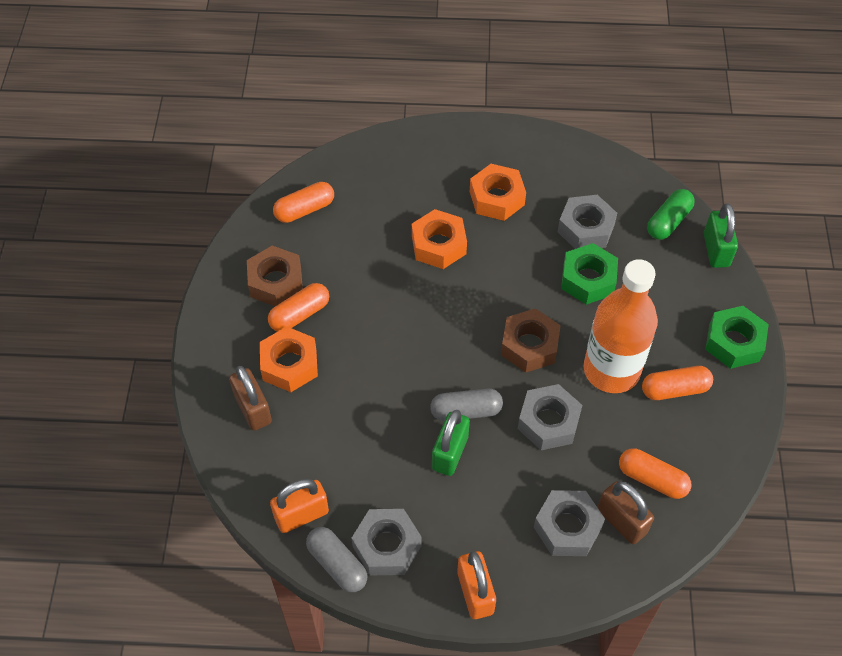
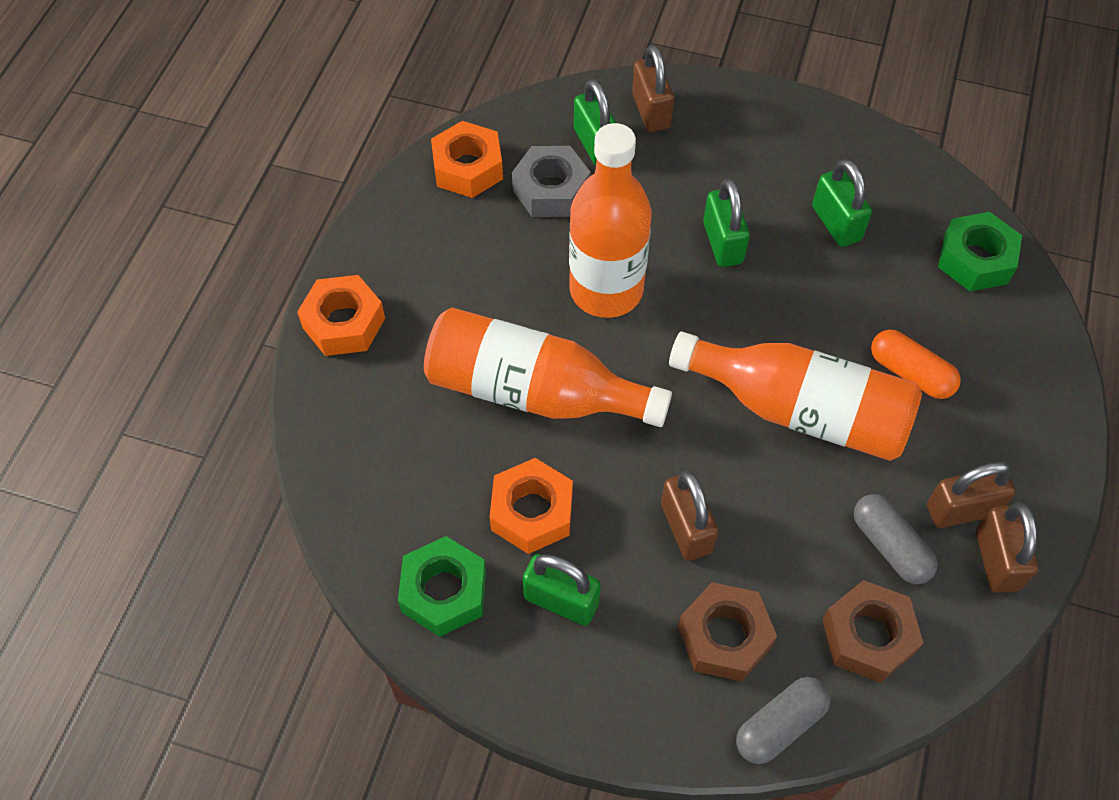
brown padlock: [229,366,272,431] [597,481,654,544] = 2 -> [632,44,674,132] [661,470,719,561] [927,462,1015,528] [976,502,1038,593] = 4
green capsule: [647,189,695,240] = 1 -> none = 0
green padlock: [432,410,470,476] [704,203,738,268] = 2 -> [522,554,601,626] [574,79,616,166] [703,178,750,267] [812,159,872,247] = 4
grey nut: [352,509,422,575] [518,384,582,450] [534,490,605,556] [558,195,617,249] = 4 -> [512,146,590,217] = 1
orange bottle: [584,259,658,393] = 1 -> [424,308,672,427] [569,123,652,318] [669,332,922,461] = 3
orange capsule: [268,283,329,332] [273,182,334,223] [619,448,691,499] [642,366,713,400] = 4 -> [871,329,961,399] = 1
orange padlock: [270,479,329,533] [457,551,496,619] = 2 -> none = 0

